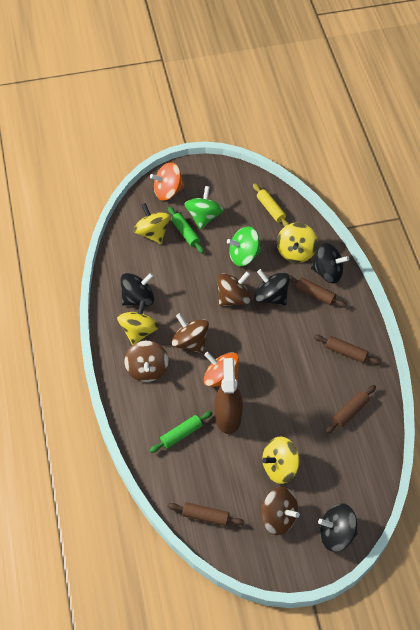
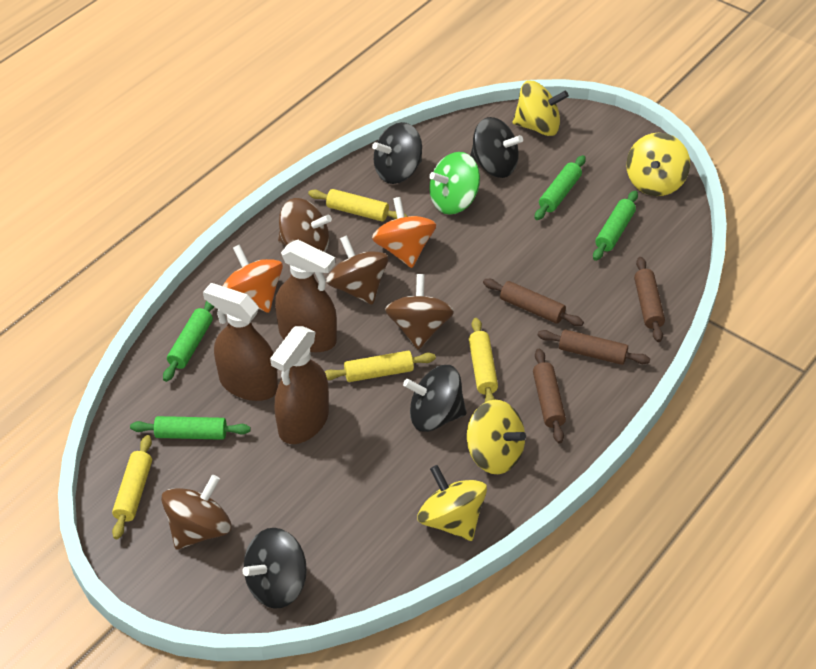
brown spray bottle: [214,358,243,434] = 1 -> [203,283,278,401] [270,326,329,444] [275,240,337,352] = 3
green rolling pin: [149,411,213,453] [168,207,204,253] = 2 -> [130,416,250,440] [163,301,214,382] [535,155,586,220] [593,191,638,261] = 4
green spinning top: [184,186,224,229] [227,226,261,266] = 2 -> [429,152,480,215] = 1
yellow rolling pin: [253,183,289,227] = 1 -> [112,435,152,539] [308,189,407,221] [325,351,436,382] [469,318,498,402] = 4

